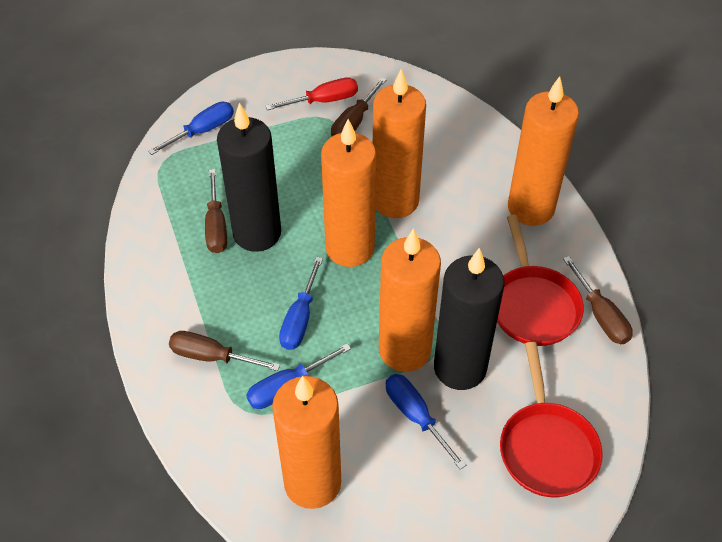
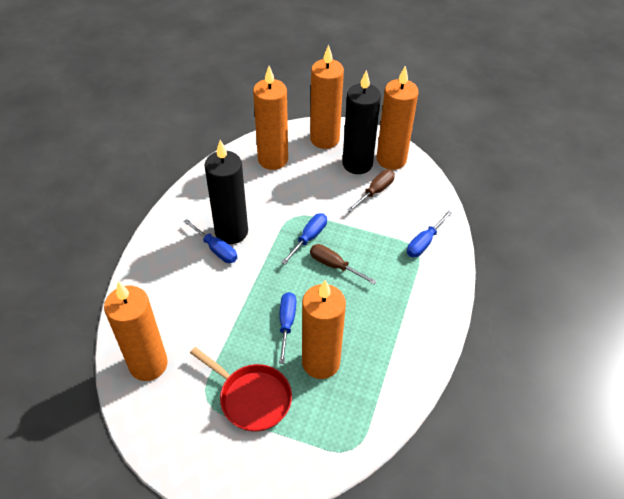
brown screwdriver: [169,331,280,371] [205,169,227,253] [331,77,387,137] [563,256,633,344] = 4 -> [310,244,377,284] [347,170,395,212] = 2
red pan: [497,215,584,346] [500,342,603,497] = 2 -> [190,347,292,432] = 1
red screwdriver: [266,77,358,110] = 1 -> none = 0

